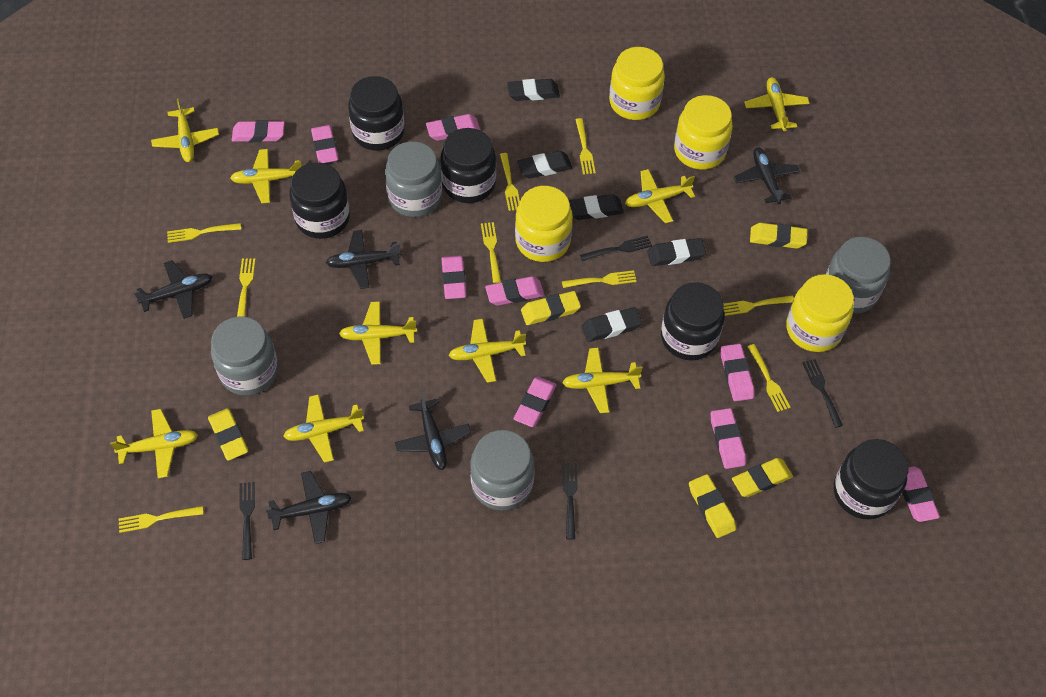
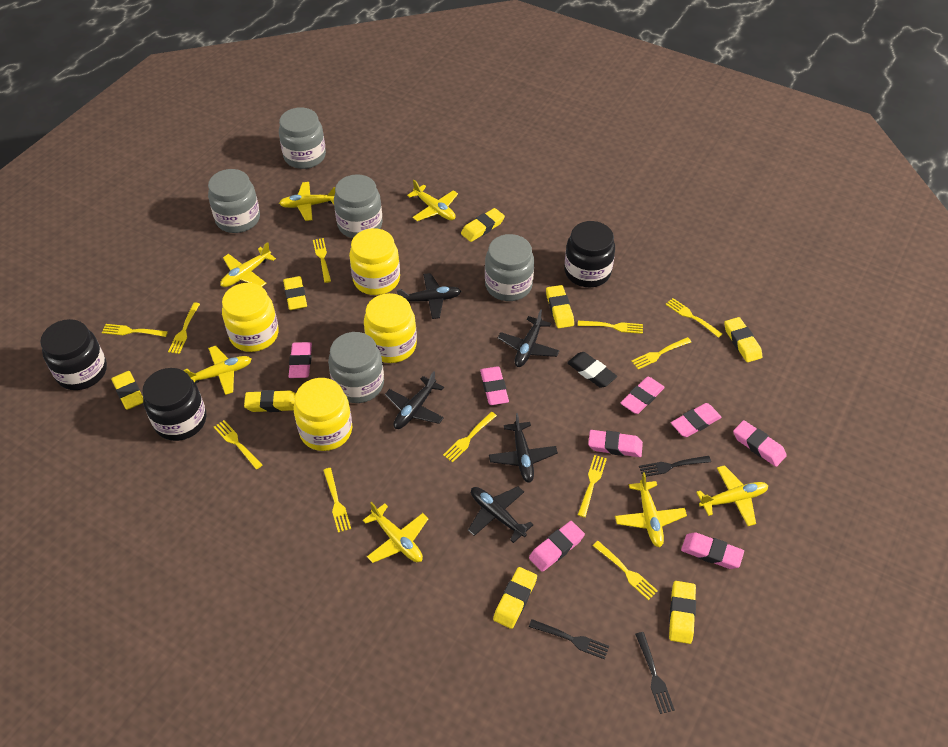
black eraser: [507,79,560,101] [517,151,573,179] [569,194,624,220] [581,307,642,342] [647,238,706,266] = 5 -> [567,352,617,388] = 1
black fork: [239,482,255,560] [563,463,578,540] [580,236,652,261] [802,359,843,428] = 4 -> [529,619,609,659] [635,632,675,714] [639,456,711,477] = 3
black jar: [289,162,350,239] [348,76,405,151] [440,128,496,203] [661,282,725,361] [834,439,908,519] = 5 -> [40,319,107,390] [142,368,206,441] [565,221,615,287] = 3
grey jar: [211,317,278,396] [385,141,442,217] [470,430,535,511] [826,237,891,314] = 4 -> [208,169,260,233] [279,107,326,169] [328,332,384,403] [334,174,383,238] [485,234,534,301] = 5
pink eraser: [232,120,284,142] [311,125,339,163] [426,114,481,141] [442,255,466,299] [485,276,544,306] [514,377,556,427] [711,408,746,469] [721,344,754,401] [902,467,940,522] = 9 -> [288,342,312,378] [480,366,509,405] [529,521,585,572] [588,430,643,457] [621,377,665,414] [671,403,722,437] [681,532,744,569] [733,420,787,467] = 8
yellow eraser: [208,408,248,461] [521,291,581,325] [689,474,736,538] [732,458,793,497] [750,223,807,249] = 5 -> [111,371,143,410] [244,390,296,412] [283,276,307,310] [461,208,505,242] [493,567,537,629] [546,285,574,328] [669,581,696,644] [724,317,762,362] = 8
yellow fork: [119,506,204,533] [167,223,241,243] [237,258,256,317] [481,222,501,283] [500,153,520,211] [562,270,637,288] [576,118,596,175] [724,295,794,316] [747,344,791,412] = 9 -> [102,324,168,337] [168,302,200,354] [214,420,262,469] [313,238,331,283] [323,468,351,533] [443,412,497,463] [578,321,643,334] [578,455,607,517] [593,541,658,600] [631,337,691,369] [665,298,722,338] = 11
yellow plane: [110,409,198,478] [151,98,219,162] [230,149,301,204] [283,394,364,463] [339,301,417,365] [448,319,526,383] [562,348,643,413] [625,169,695,223] [744,77,810,131] = 9 -> [183,346,251,395] [220,242,276,287] [279,182,336,221] [363,502,428,563] [407,180,458,221] [615,472,687,547] [696,465,768,526] = 7

